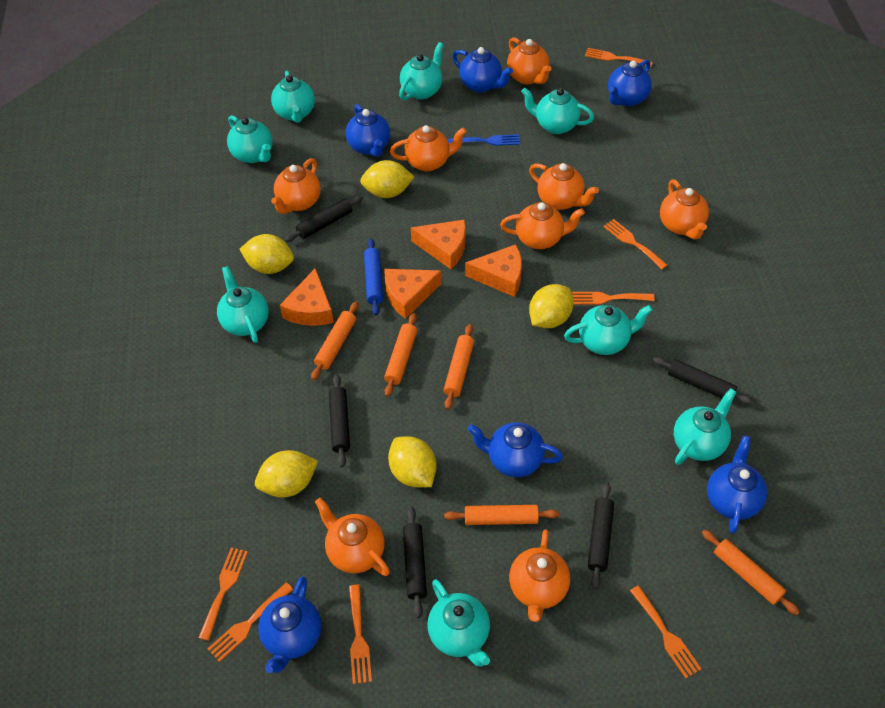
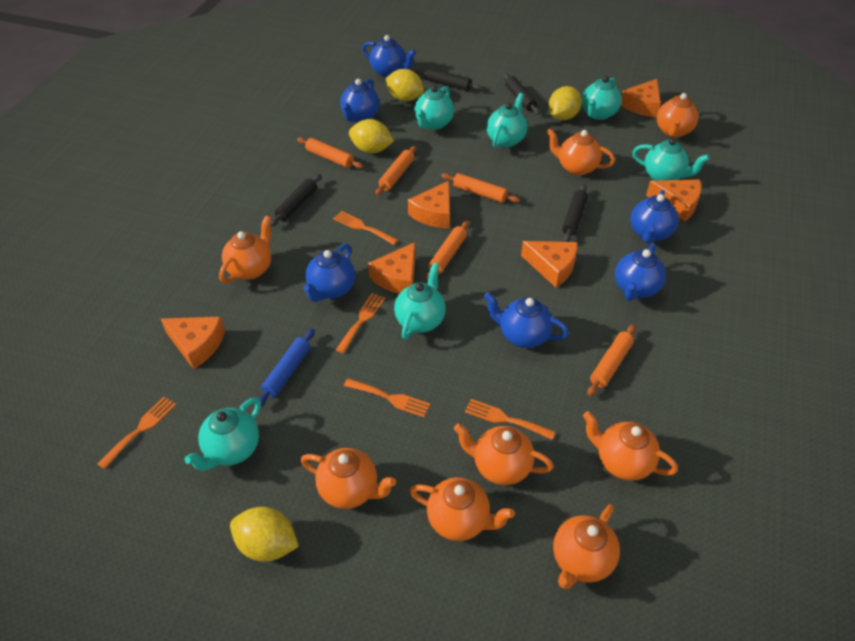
black rolling pin: [284,196,363,242] [329,374,350,467] [403,507,427,618] [588,482,614,589] [653,357,753,404] = 5 -> [270,174,321,227] [415,68,482,91] [503,73,540,115] [562,184,588,242] = 4
blue fork: [448,134,520,146] = 1 -> none = 0
orange cheese: [280,268,334,326] [385,269,442,319] [411,220,466,269] [465,244,522,297] = 4 -> [161,317,225,369] [368,242,415,294] [408,181,450,229] [521,241,577,287] [621,79,661,118] [646,180,701,221] = 6
orange fork: [198,547,248,641] [208,582,293,662] [349,585,372,684] [572,292,655,305] [585,48,653,67] [603,219,667,269] [630,585,701,678] = 7 -> [98,397,176,469] [333,211,398,245] [336,293,385,354] [344,378,431,417] [465,399,556,440] = 5
turquoise teapot: [217,266,269,343] [227,115,272,163] [271,71,315,123] [399,42,444,100] [427,579,490,667] [521,88,594,134] [564,305,653,355] [674,388,736,465] = 8 -> [184,397,261,471] [394,263,446,339] [414,86,454,130] [487,93,527,148] [582,76,622,120] [632,138,710,180] = 6
yellow lemon: [239,234,294,274] [255,450,318,498] [360,160,414,198] [388,436,437,487] [529,284,573,328] = 5 -> [230,507,299,562] [349,119,394,153] [386,69,424,101] [549,86,582,120] = 4

